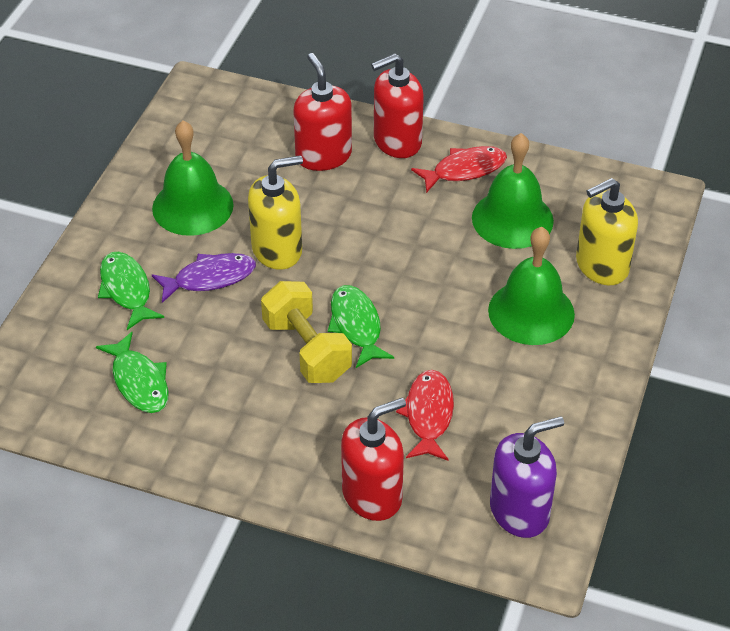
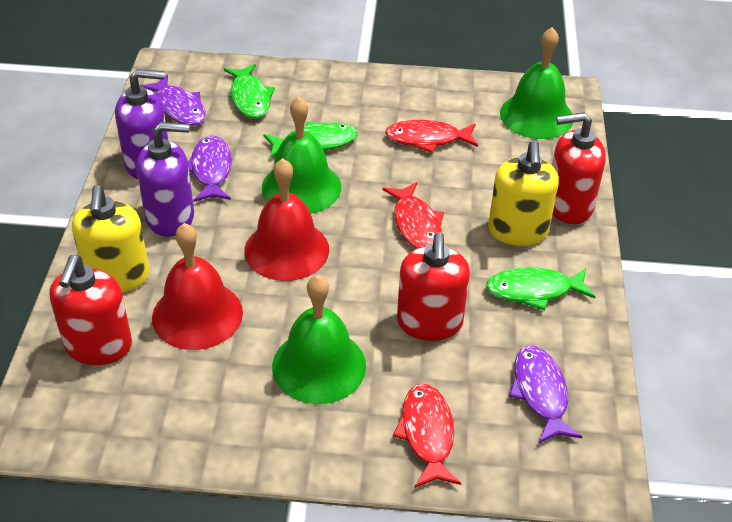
purple fish: [152,253,256,303] = 1 -> [140,74,206,126] [188,136,232,202] [509,346,582,444] = 3
purple soap dispenser: [490,416,564,538] = 1 -> [115,69,168,179] [137,122,194,237] = 2
red bell: none = 0 -> [152,223,243,350] [244,158,329,281] = 2
red fish: [396,370,454,461] [411,146,507,193] = 2 -> [383,182,444,249] [385,120,478,153] [393,384,461,488] = 3
yellow dumbbell: [261,281,352,383] = 1 -> none = 0

